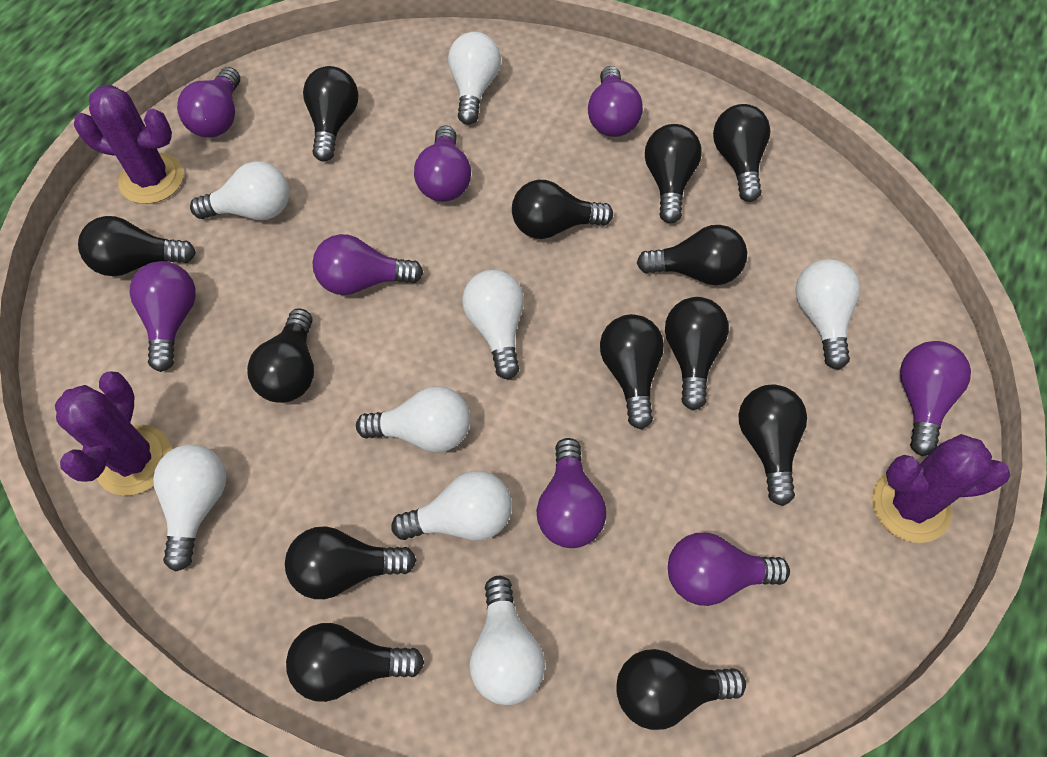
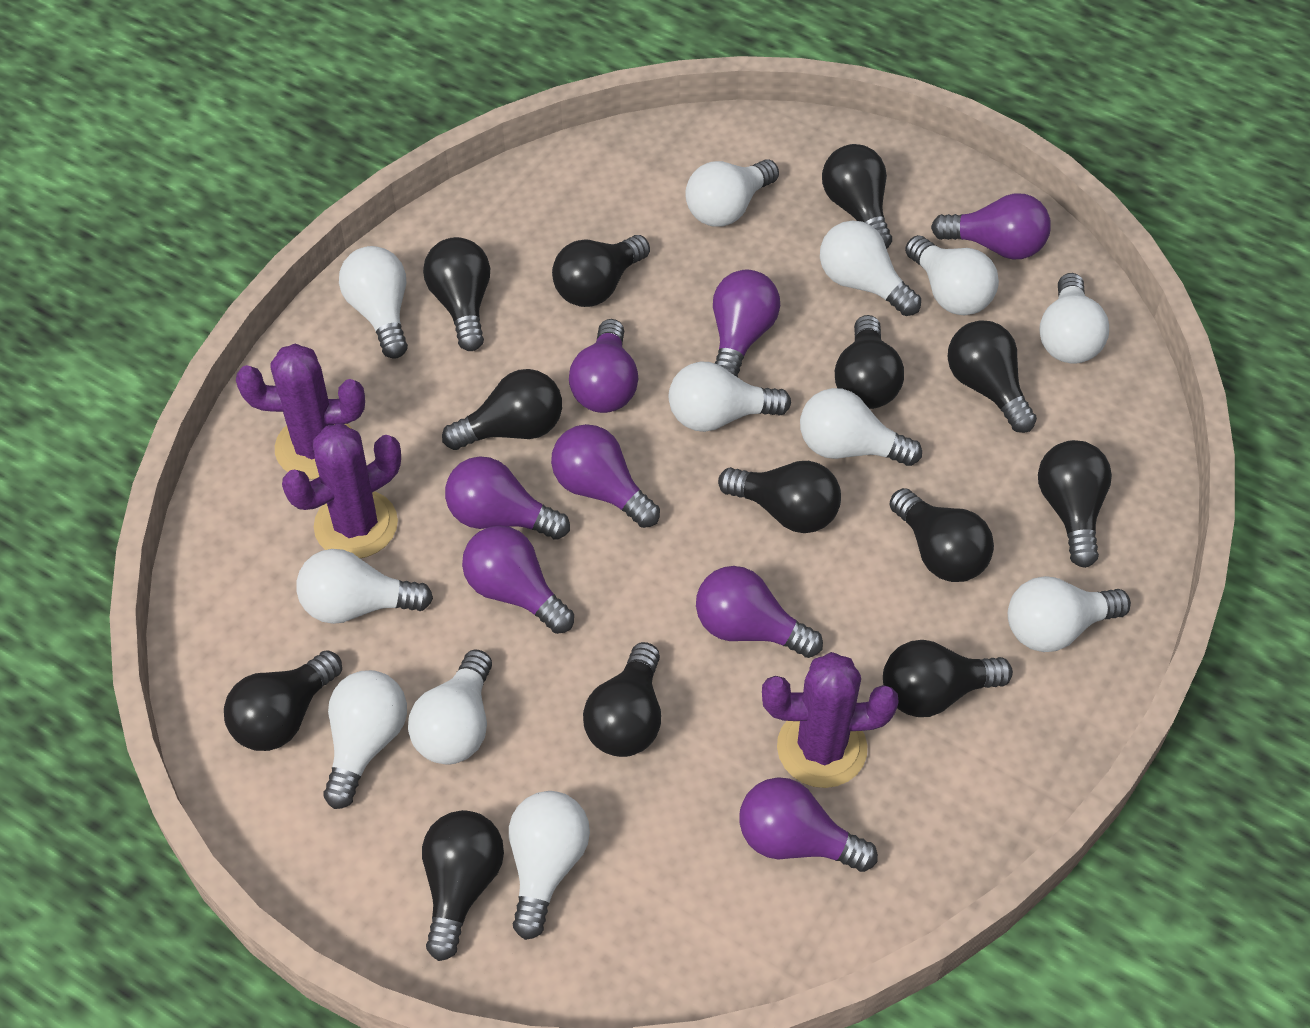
white light bulb: [153,445,226,571] [190,161,289,220] [356,386,470,453] [391,471,512,541] [448,32,501,125] [462,270,524,380] [469,576,545,705] [795,259,860,370] = 8 -> [296,549,433,624] [323,670,407,809] [339,246,408,359] [408,649,492,764] [509,791,590,940] [669,362,791,432] [685,159,779,227] [800,388,922,466] [820,221,921,316] [905,235,999,315] [1008,576,1131,652] [1039,273,1109,363] = 12

